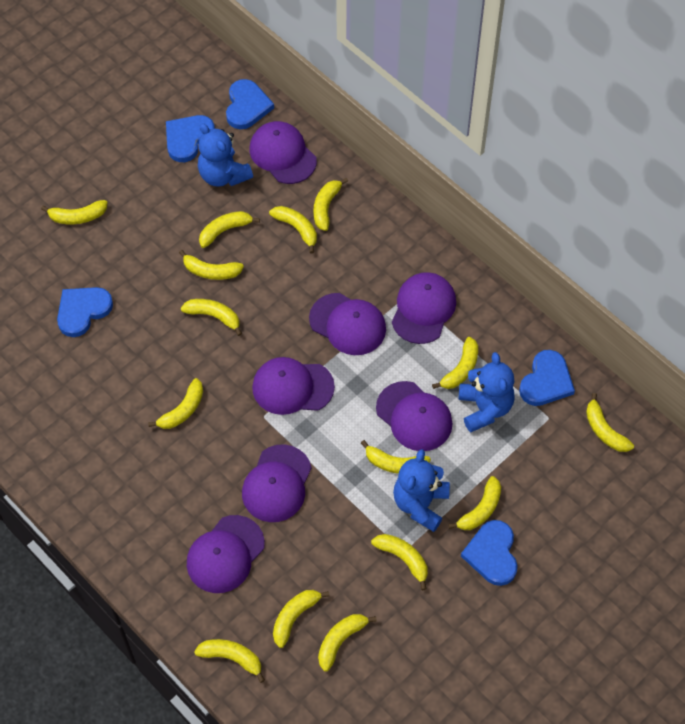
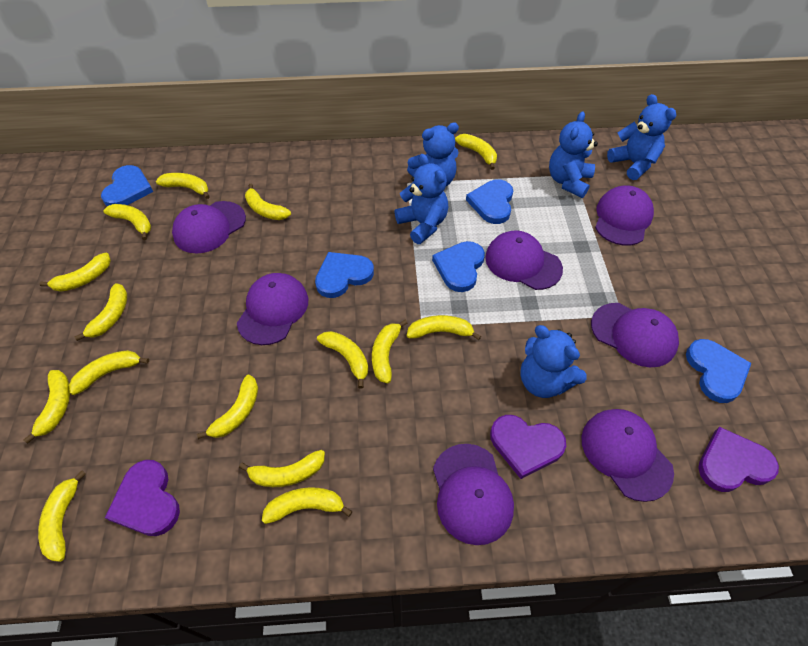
blue teddy bear: [198,123,253,187] [393,449,450,532] [459,352,515,433] = 3 -> [395,154,448,244] [407,122,459,186] [520,325,587,398] [549,111,598,198] [607,94,676,180] = 5
purple heart: none = 0 -> [105,460,180,536] [490,415,566,479] [698,427,779,492] = 3

